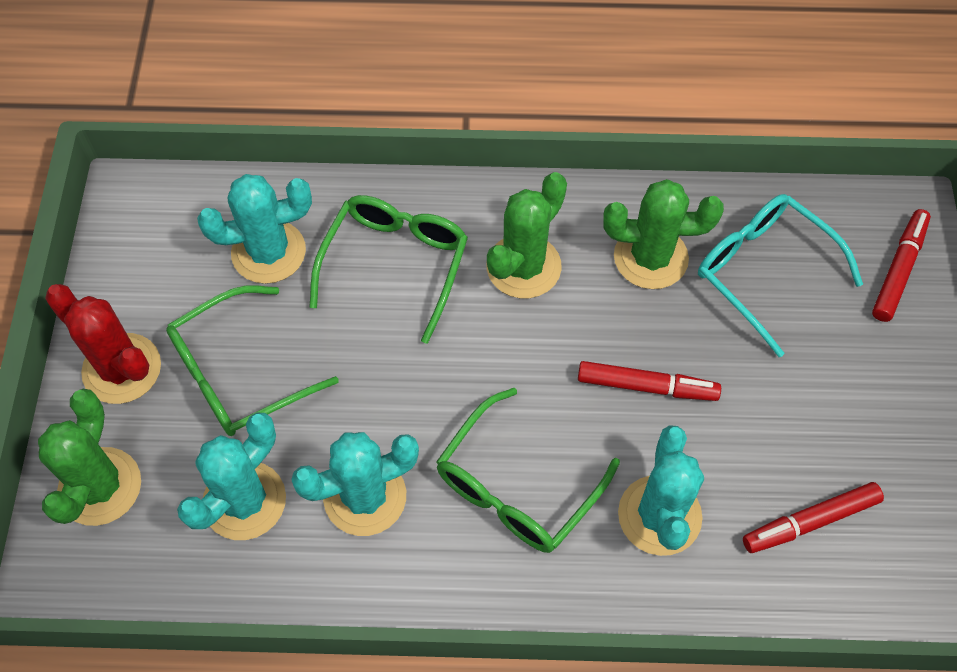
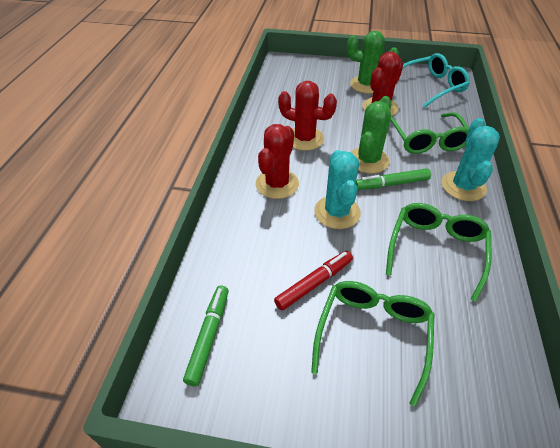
green cactus: [38,389,141,526] [487,172,567,298] [603,179,724,289] = 3 -> [347,31,399,94] [351,96,392,174] = 2
green marker: none = 0 -> [183,285,229,386] [356,168,431,190] = 2
red cactus: [45,284,161,404] = 1 -> [256,124,299,199] [278,81,337,151] [362,52,403,116] = 3
red marker: [578,361,721,401] [743,482,884,553] [872,209,931,322] = 3 -> [274,251,353,311] = 1
turquoise cactus: [177,413,286,540] [197,174,312,284] [291,432,419,536] [618,425,704,556] = 4 -> [314,150,361,229] [442,118,500,201] = 2

